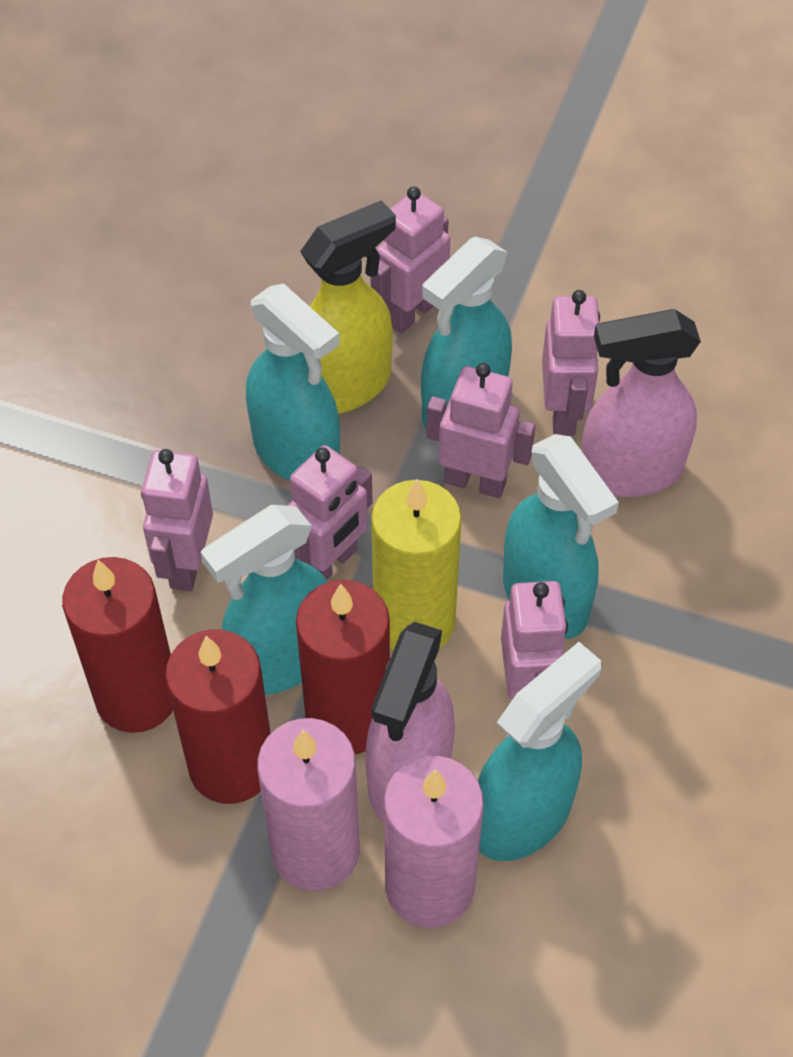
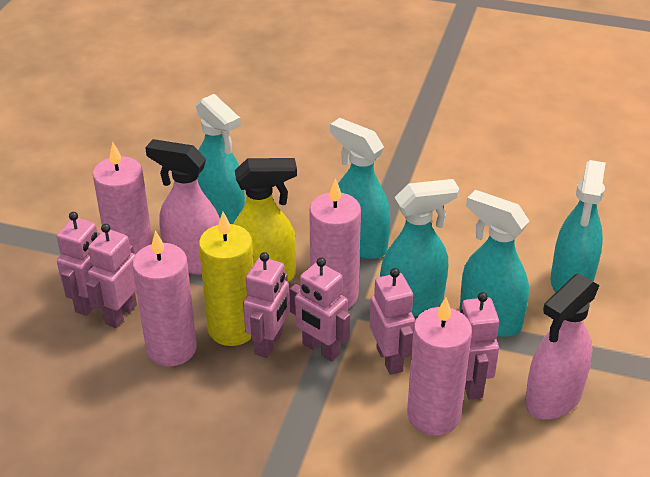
pink candle: [257,718,360,891] [384,756,484,928] = 2 -> [93,142,153,255] [133,230,197,366] [309,178,361,308] [407,298,472,436] = 4
red candle: [62,557,173,733] [165,629,271,804] [296,580,390,754] = 3 -> none = 0

